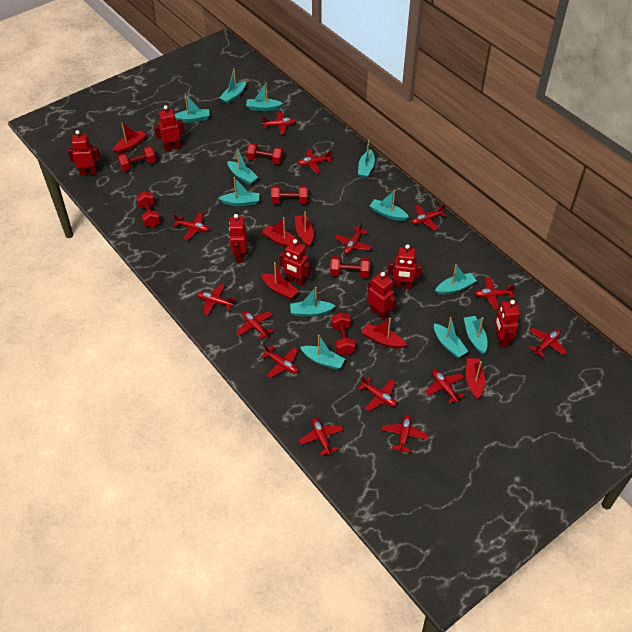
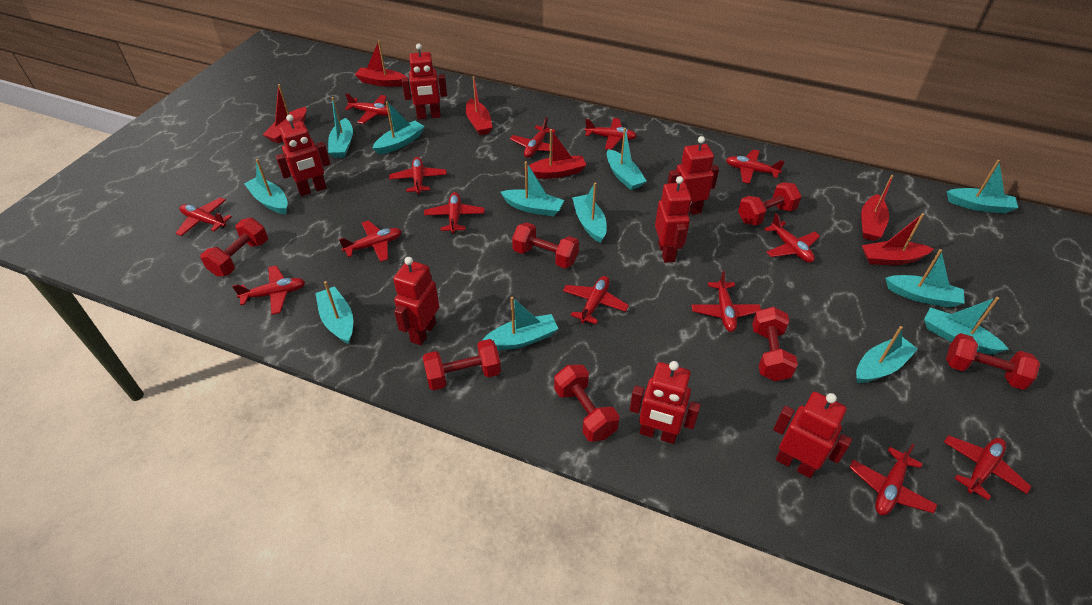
red dumbbell: [118,146,156,171] [136,191,160,227] [246,143,284,165] [271,186,308,204] [330,256,370,278] [332,312,355,356] = 6 -> [200,218,268,277] [423,339,501,390] [512,222,579,268] [554,364,619,442] [738,182,802,226] [752,307,798,381] [946,333,1040,390] = 7

